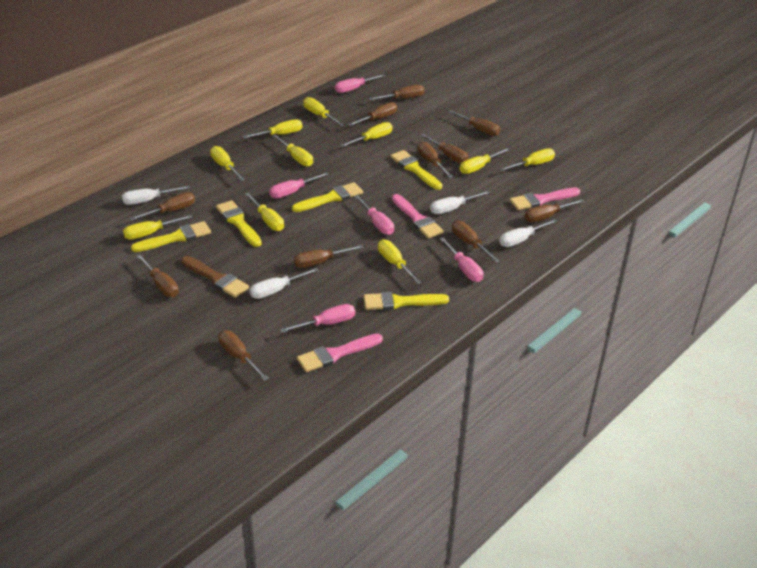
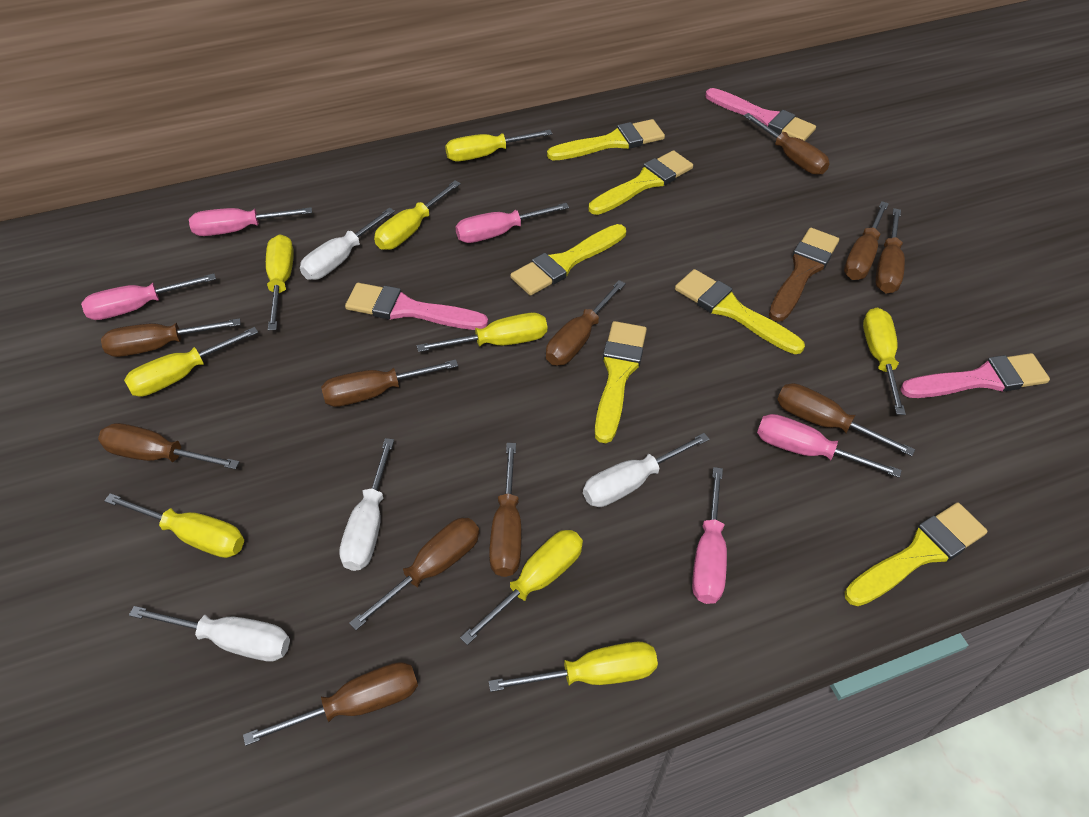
yellow brush: [131,221,211,252] [216,200,262,247] [292,182,363,212] [364,292,449,310] [391,150,442,190] = 5 -> [510,224,626,296] [547,119,665,161] [589,150,693,215] [595,321,647,443] [675,269,805,354] [845,502,988,606] = 6
yellow screwdriver: [123,215,193,240] [210,146,245,181] [243,119,302,138] [245,192,284,231] [272,134,313,166] [303,97,344,126] [341,122,392,147] [378,240,422,284] [460,148,510,174] [500,149,555,171] = 10 -> [104,493,244,558] [124,327,258,397] [266,235,294,330] [374,180,461,250] [417,312,547,352] [445,130,552,161] [460,530,583,645] [489,641,658,692] [863,307,906,415] = 9

